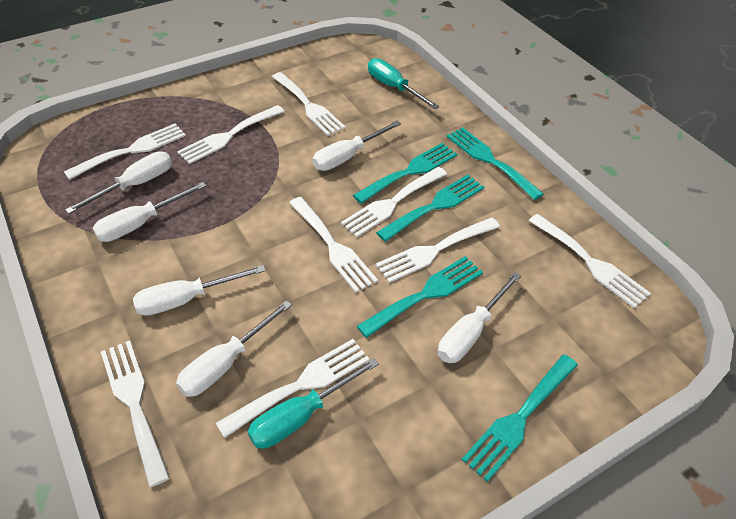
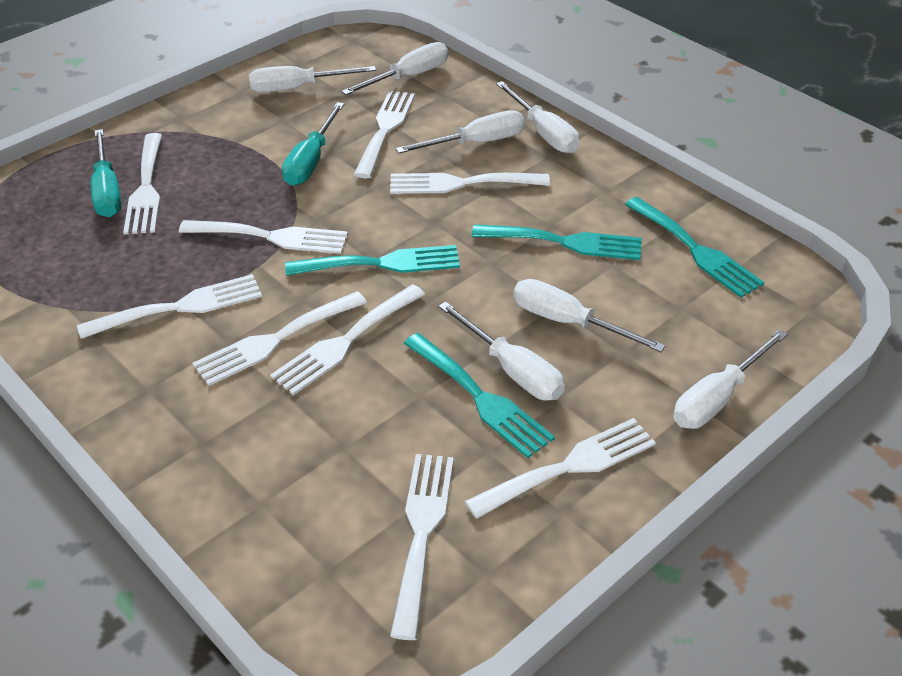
turquoise fork: [353,143,457,204] [357,256,483,338] [376,175,484,242] [447,128,544,200] [462,354,578,482] = 5 -> [285,245,460,276] [403,333,555,458] [472,224,642,260] [625,197,764,298] = 4
white screwdriver: [65,152,172,214] [92,182,207,242] [133,265,266,316] [176,300,292,397] [312,121,401,171] [438,272,521,363] = 6 -> [249,66,376,93] [342,42,448,95] [396,110,525,154] [438,302,565,401] [496,81,580,153] [513,279,666,352] [673,329,788,429] = 7

